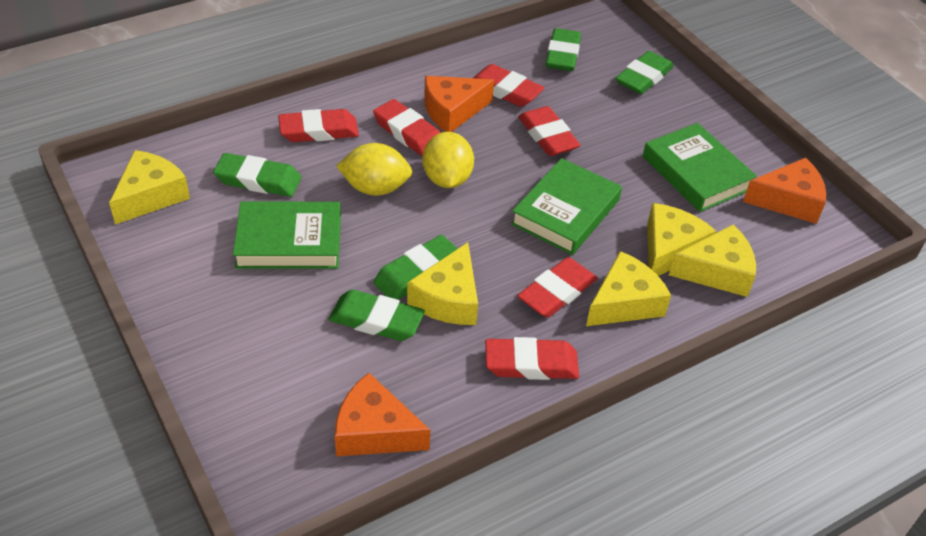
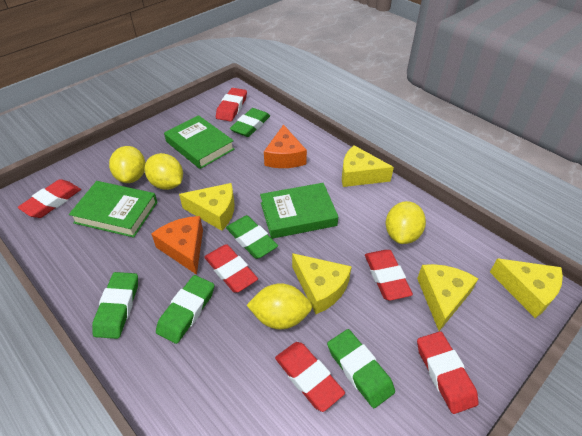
orange cheese: [335,373,430,456] [424,76,494,132] [743,158,826,224] = 3 -> [151,216,203,275] [264,124,307,168] = 2
yellow lemon: [337,143,412,195] [423,132,474,188] = 2 -> [109,146,146,183] [145,153,183,190] [247,283,312,330] [386,201,426,244] = 4

